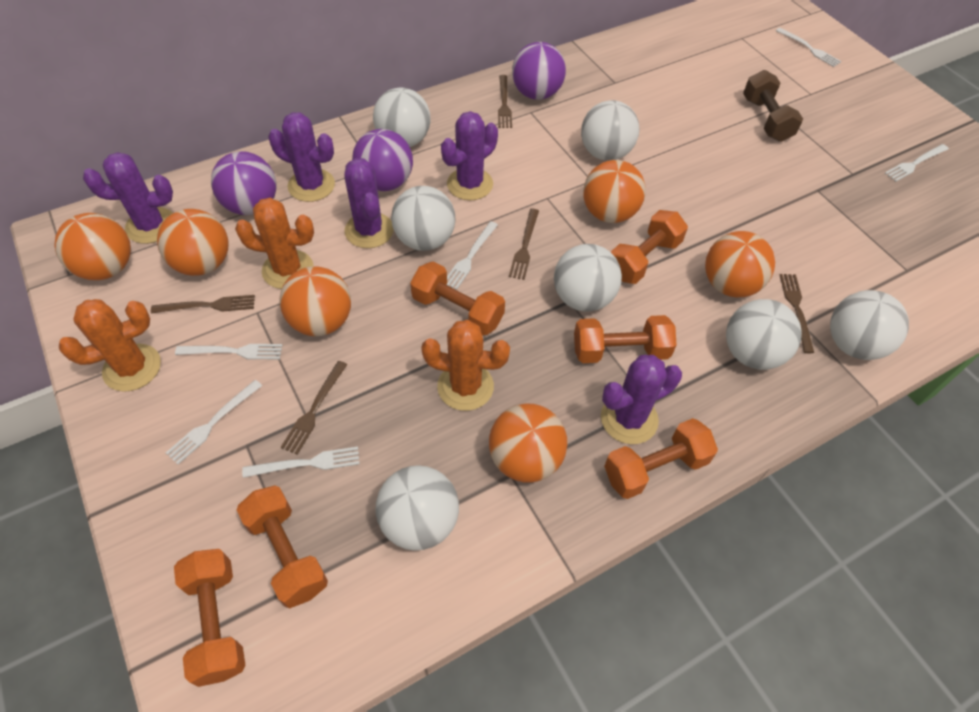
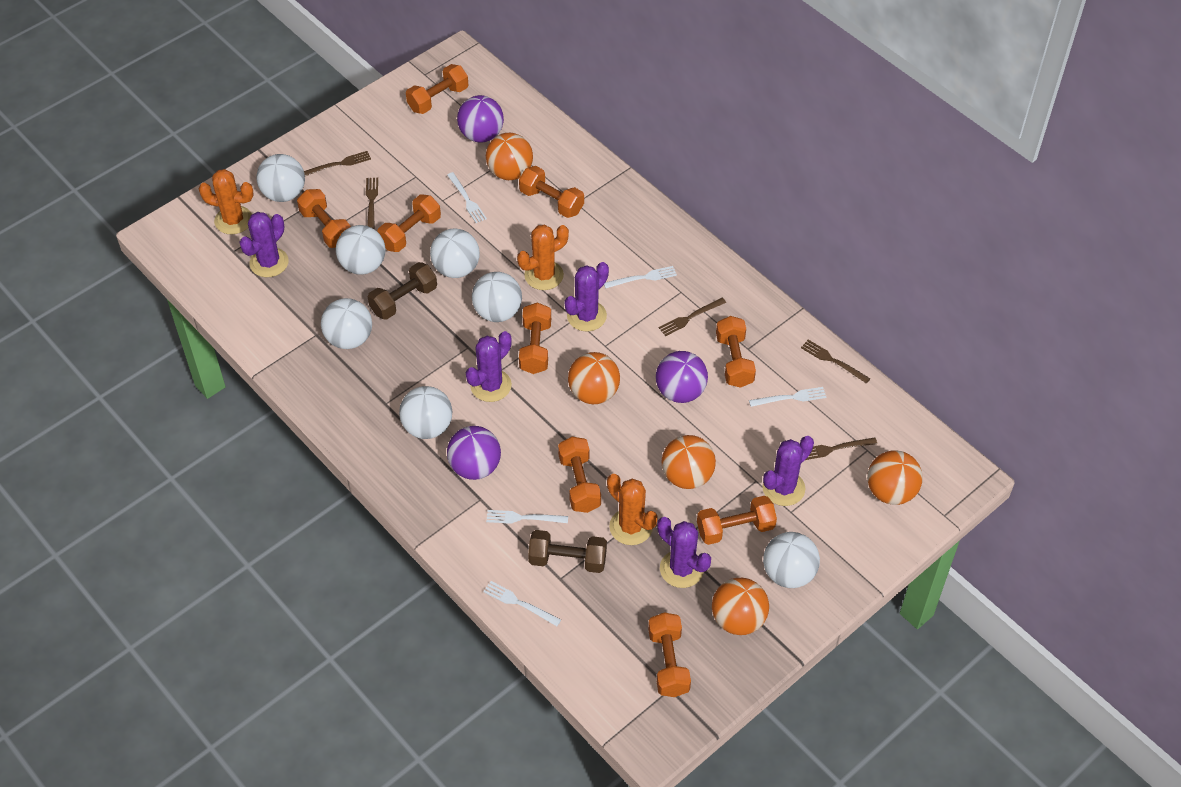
brown dumbbell: [743,70,803,142] = 1 -> [368,262,437,320] [528,530,607,573] = 2
orange ball: [54,213,131,280] [157,209,228,276] [279,266,351,336] [489,404,567,483] [583,160,646,223] [705,231,775,298] = 6 -> [486,133,533,180] [568,352,620,404] [662,435,716,489] [712,578,769,635] [867,451,923,505] = 5
orange dumbbell: [174,549,246,687] [237,486,328,609] [410,262,505,336] [574,315,677,363] [604,418,718,499] [611,210,688,284] = 6 -> [297,189,351,248] [377,195,441,252] [406,64,468,114] [519,166,584,218] [519,303,551,374] [558,437,601,513] [648,612,691,697] [697,496,777,545] [716,316,756,388] = 9
white fork: [166,380,262,464] [175,344,282,359] [242,447,360,478] [447,221,498,290] [776,28,841,67] [885,144,949,182] = 6 -> [447,172,487,223] [483,581,561,626] [486,510,568,524] [604,266,677,289] [749,387,827,407] = 5

